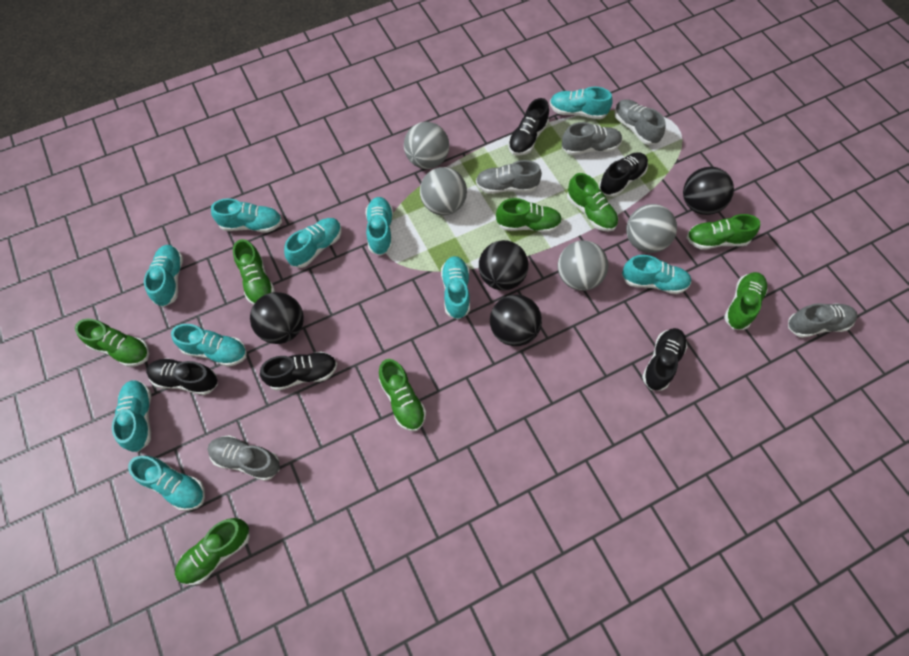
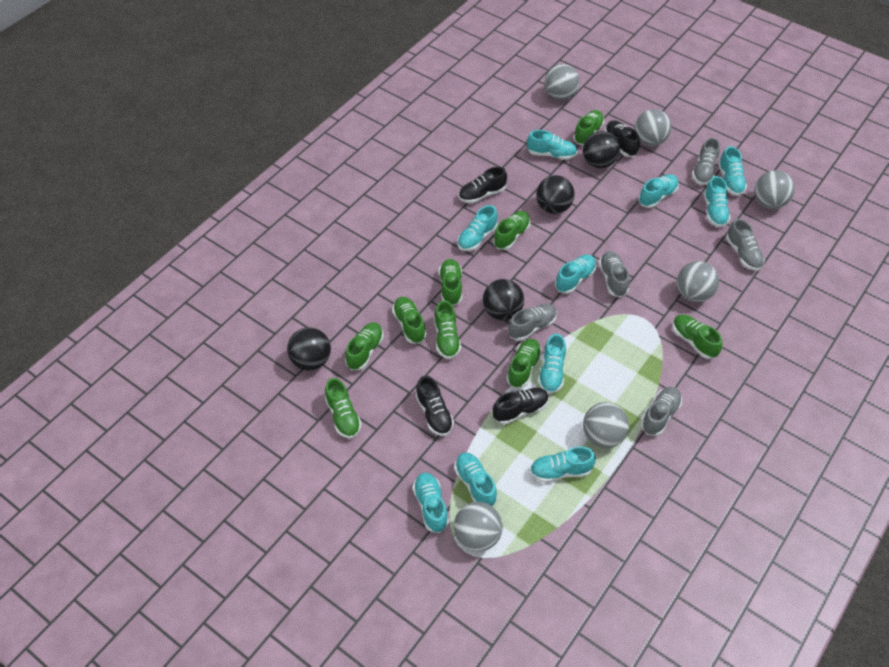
black shoe: [146,358,218,395] [260,351,337,391] [508,98,549,156] [599,152,648,197] [642,328,687,391] = 5 -> [416,376,454,436] [459,167,507,203] [493,388,549,424] [605,120,640,157] = 4
green shoe: [75,319,149,367] [175,518,250,585] [233,239,275,305] [379,359,426,431] [496,198,562,233] [567,173,618,232] [686,214,760,250] [724,272,768,330] = 8 -> [325,378,362,438] [345,322,384,370] [392,297,427,344] [434,300,461,359] [439,259,462,306] [493,211,530,250] [507,339,542,388] [573,110,604,145] [673,315,722,359] = 9
grey ball: [404,122,449,169] [420,167,467,215] [558,241,608,291] [626,204,677,253] = 4 -> [454,502,503,552] [545,64,580,100] [583,402,629,448] [635,109,671,146] [677,261,719,302] [754,170,795,209] = 6

